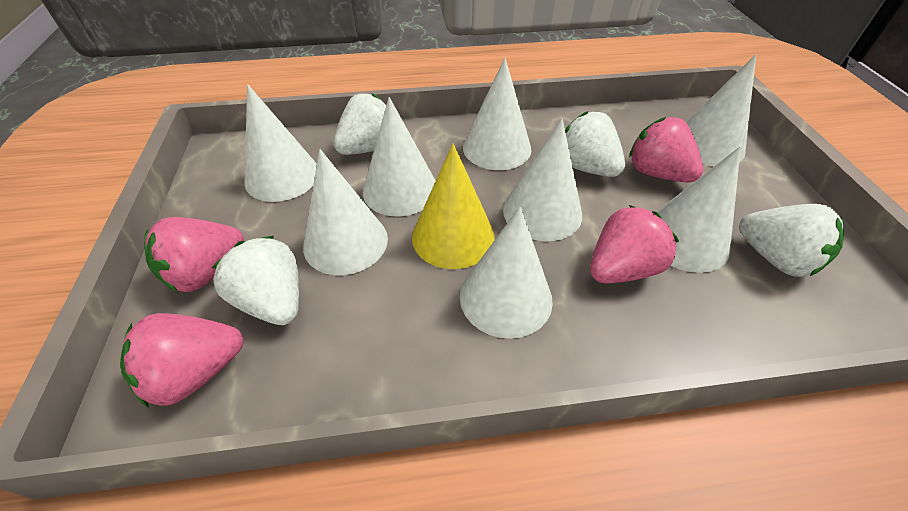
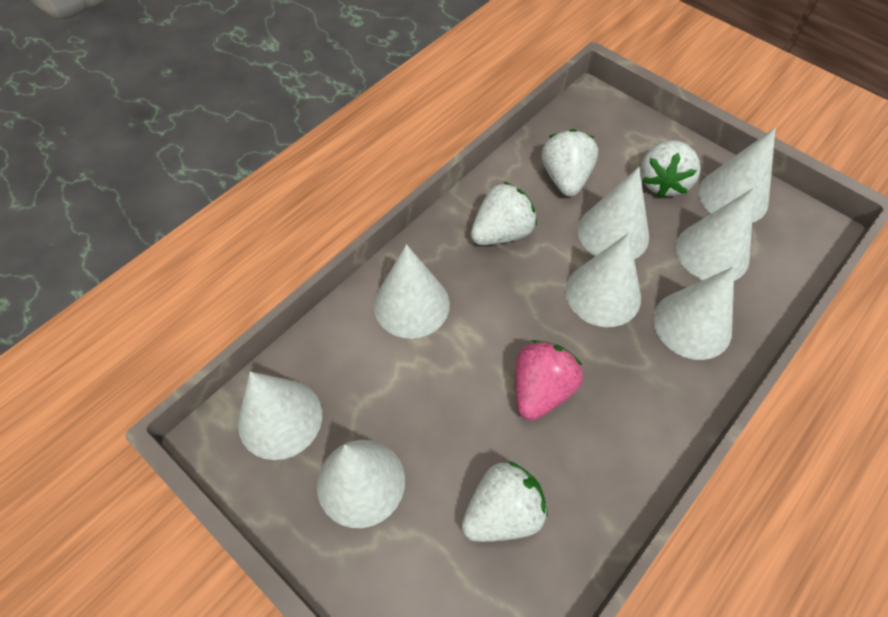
pink strawberry: [120,313,243,408] [144,217,244,292] [590,205,679,284] [629,117,703,183] = 4 -> [515,340,583,420] = 1
yellow cone: [412,143,495,269] = 1 -> none = 0

